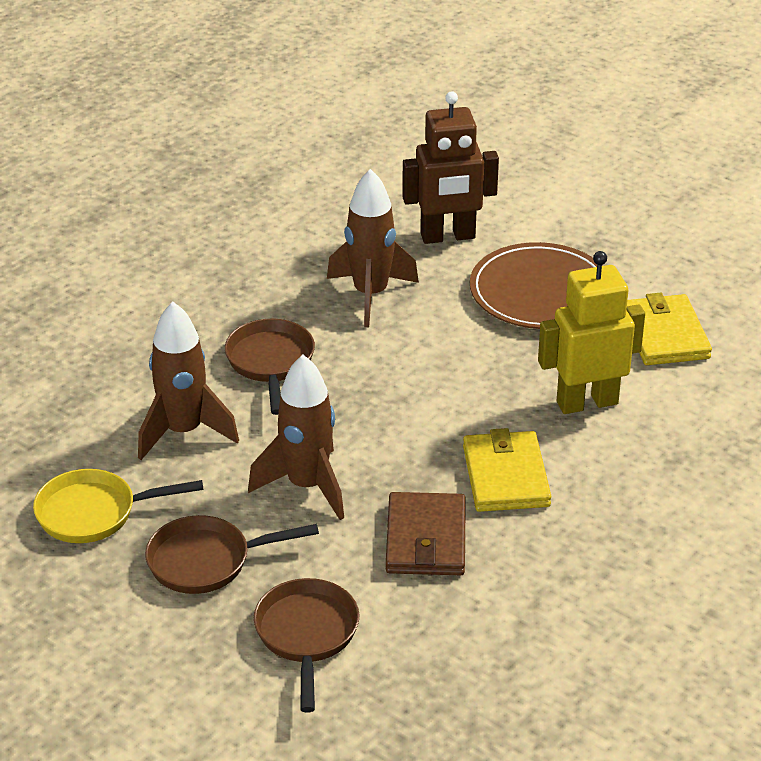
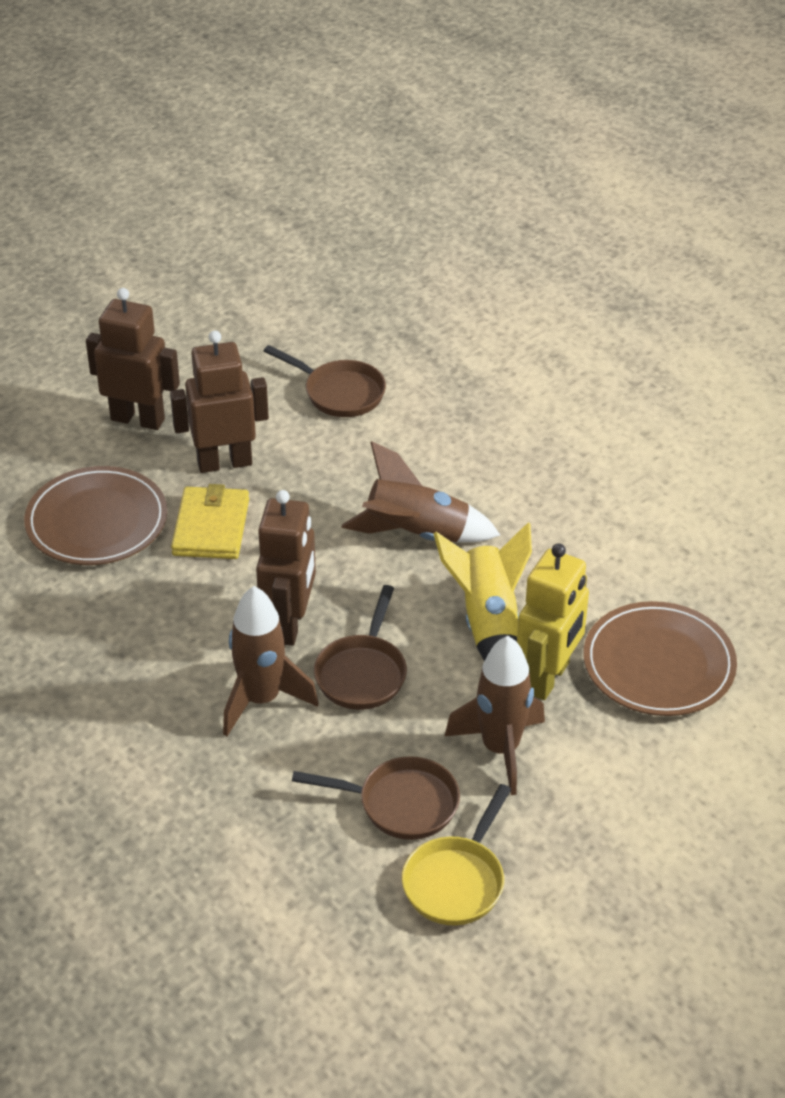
brown plate: [470,242,603,329] = 1 -> [24,466,167,565] [583,601,737,716] = 2
brown robot: [402,91,499,244] = 1 -> [86,288,180,430] [170,331,269,473] [256,490,316,646] = 3
brown wallet: [386,492,466,575] = 1 -> none = 0
yellow rocket: none = 0 -> [434,522,532,661] = 1
yellow wallet: [463,428,551,512] [627,293,712,365] = 2 -> [171,484,249,559] = 1

